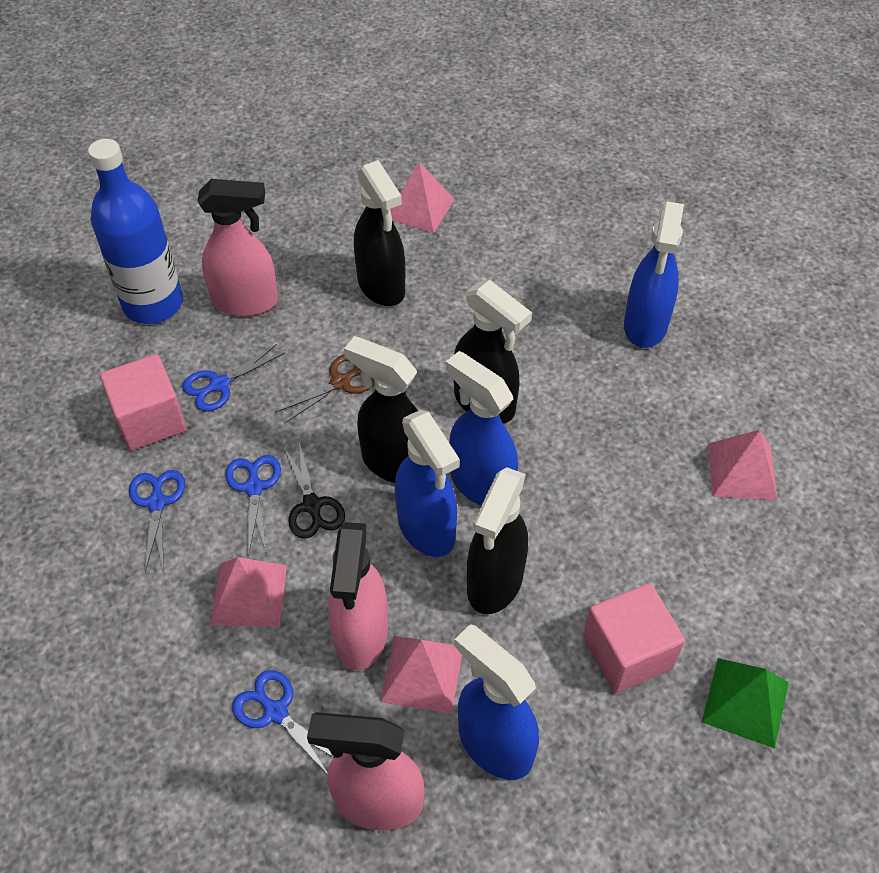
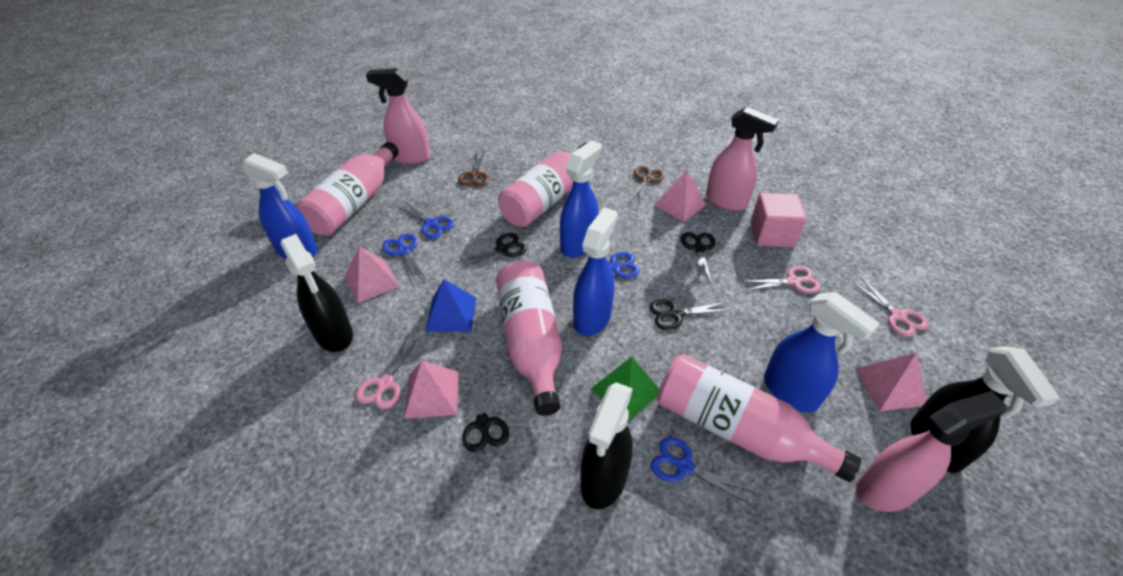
black scissors: [283,442,345,539] = 1 -> [454,233,527,270] [462,373,509,452] [650,299,731,330] [681,232,716,284] = 4
black spray bottle: [344,336,418,483] [354,160,405,306] [454,280,532,424] [467,467,528,614] = 4 -> [281,234,353,352] [581,382,633,509] [911,346,1060,473] = 3
blue bottle: [88,139,183,324] = 1 -> none = 0
blue pyramid: none = 0 -> [425,279,476,332] = 1
brown scissors: [275,354,374,424] = 1 -> [458,150,489,186] [629,166,664,205] = 2
pink bottle: none = 0 -> [296,142,399,236] [496,261,562,416] [498,142,587,227] [657,354,861,482] = 4
pink cube: [100,354,186,450] [583,583,685,693] = 2 -> [750,193,806,247] = 1
pink scissors: none = 0 -> [356,337,418,409] [742,266,821,293] [852,278,929,337] = 3

